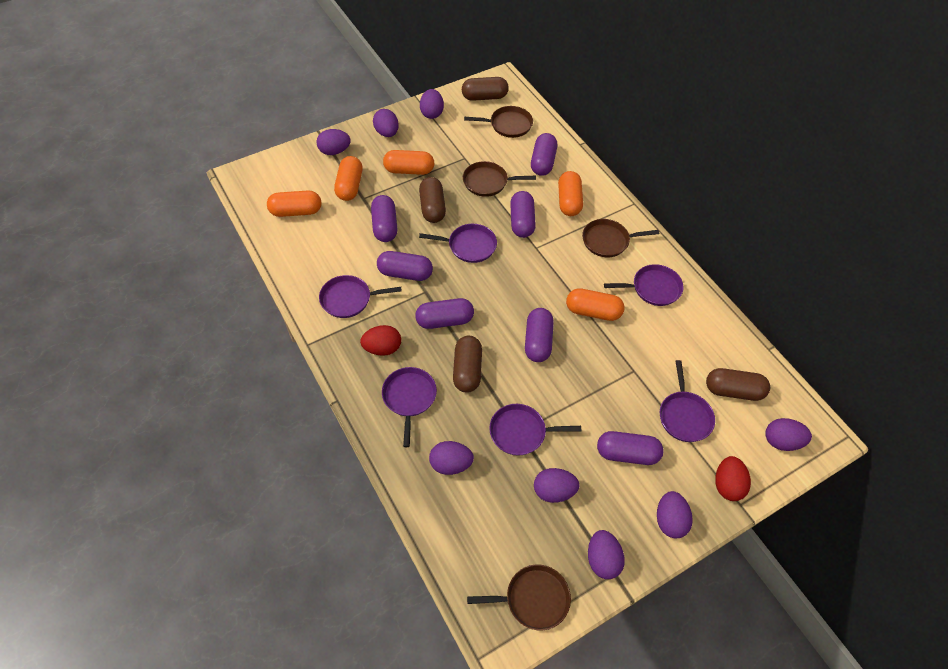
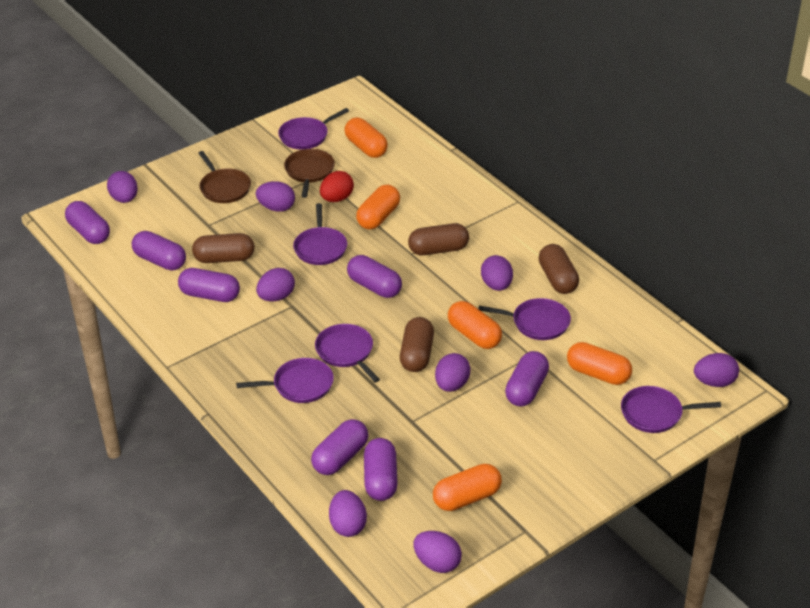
brown pan: [463,161,536,197] [464,106,533,138] [467,564,571,631] [582,219,659,257] = 4 -> [198,151,251,203] [284,149,335,198] = 2
red egg: [360,325,401,356] [715,456,751,501] = 2 -> [320,171,354,202] = 1

